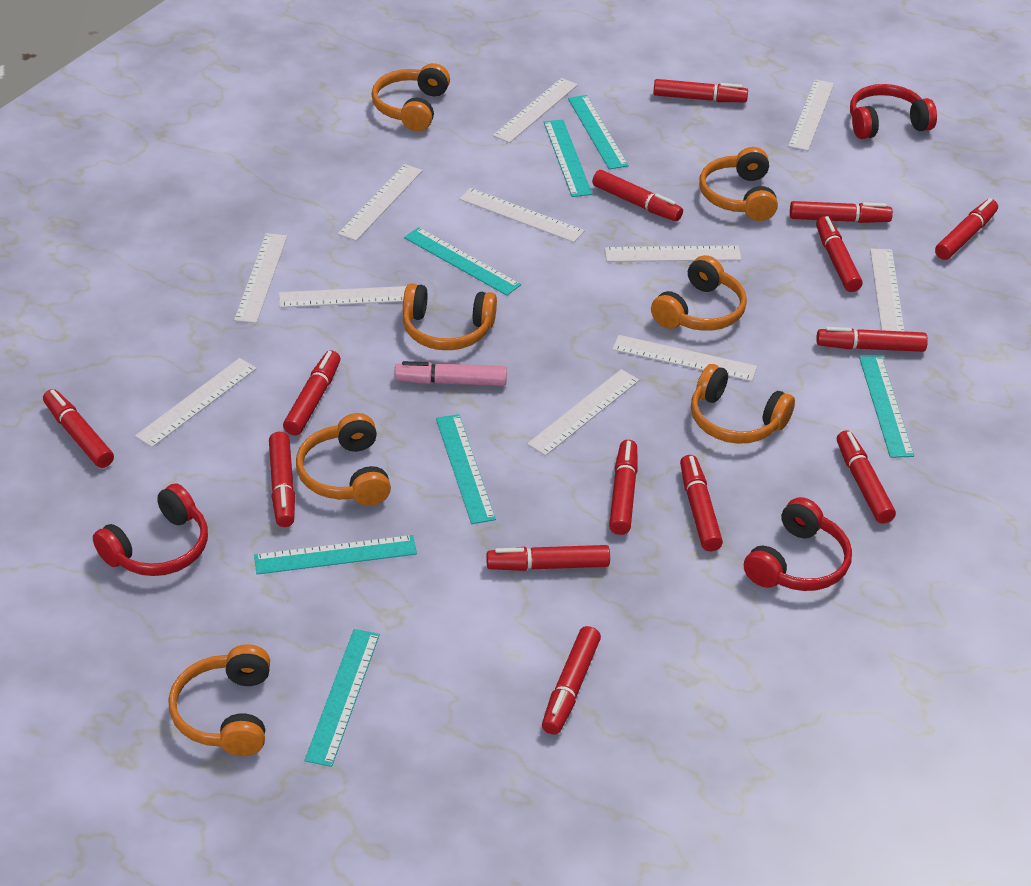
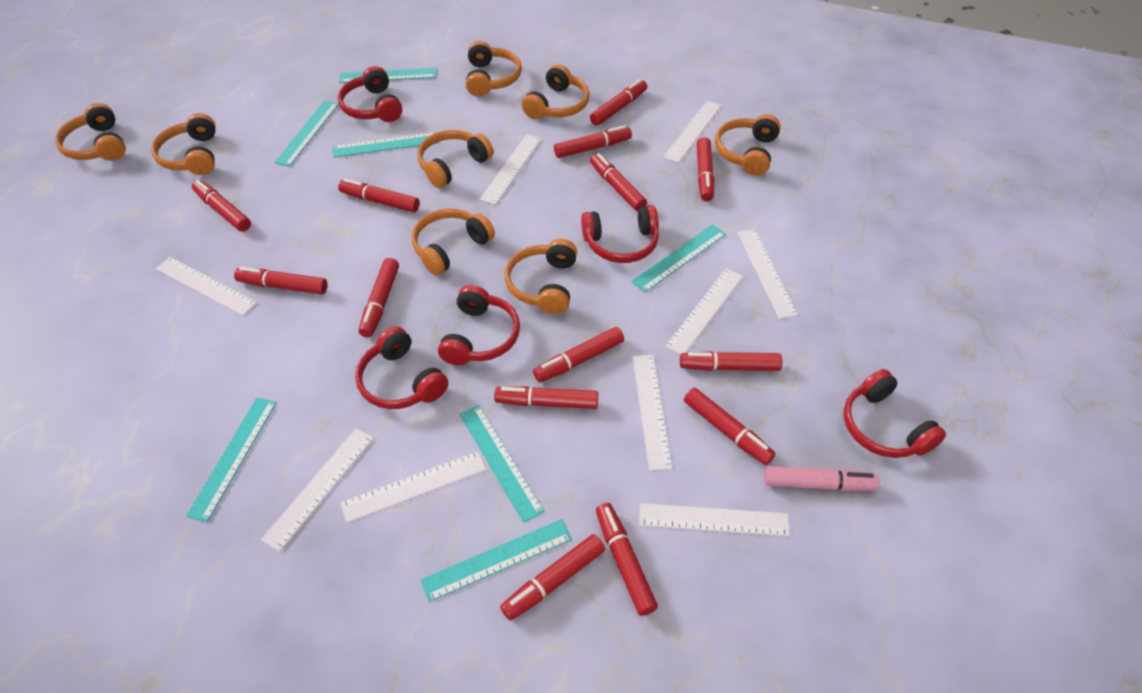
orange headphones: [168,644,270,756] [296,413,391,506] [372,63,450,131] [403,283,497,350] [651,255,747,331] [691,364,795,444] [699,147,778,221] = 7 -> [55,103,126,161] [151,113,216,175] [412,208,495,276] [417,130,493,188] [466,41,522,97] [505,239,577,315] [522,64,589,119] [715,114,781,176] = 8
red headphones: [93,483,208,576] [744,497,852,591] [850,84,937,139] = 3 -> [338,66,402,122] [355,326,448,409] [438,285,520,366] [581,205,659,263] [844,369,946,458] = 5
white ruler: [135,358,257,447] [234,233,287,323] [279,286,407,308] [338,164,423,241] [459,188,584,243] [493,78,578,143] [527,369,639,456] [605,246,742,262] [612,335,757,382] [788,79,834,151] [870,248,905,332] = 11 -> [156,257,257,316] [261,428,374,552] [341,451,486,523] [480,134,542,205] [633,355,672,471] [639,503,790,536] [663,101,721,163] [665,268,743,355] [737,229,798,319] = 9

